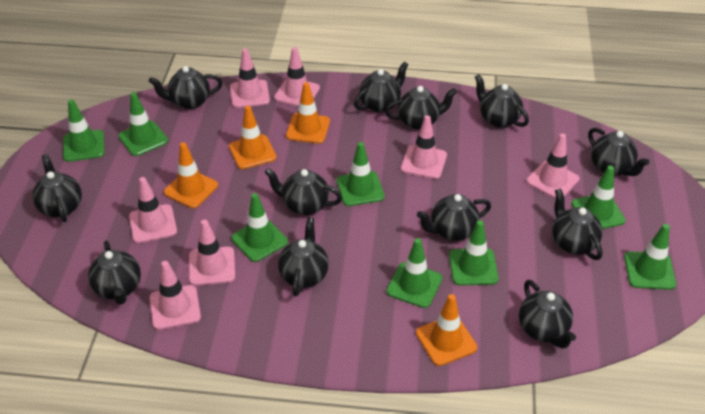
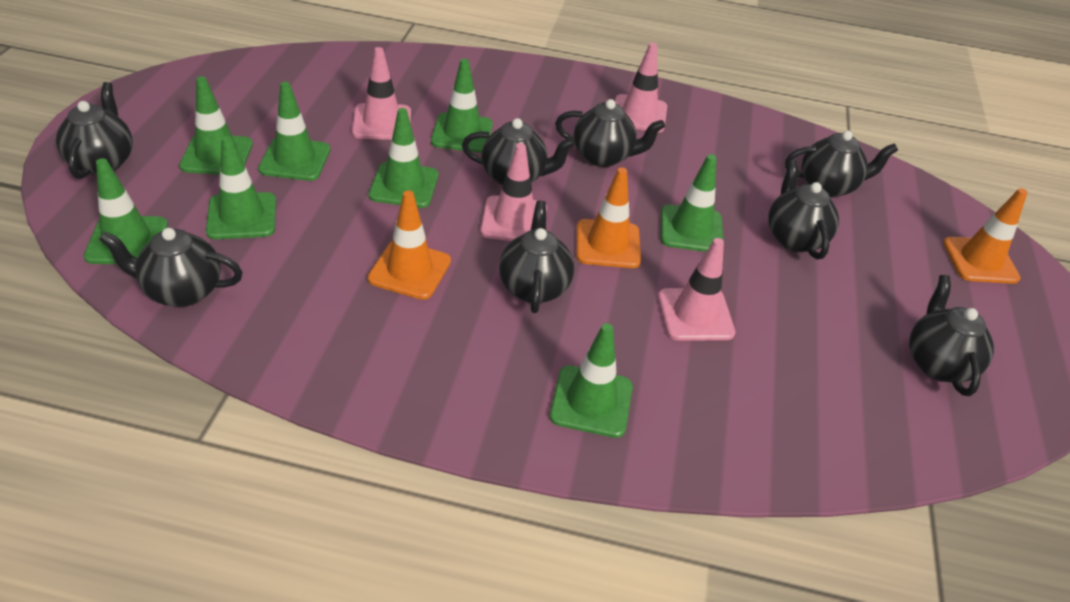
black teapot: [32,154,82,222] [88,241,141,305] [149,66,223,109] [265,168,342,215] [278,217,329,296] [354,62,409,113] [385,86,457,130] [417,194,491,241] [475,74,529,128] [519,280,576,349] [552,188,603,260] [588,128,649,176] = 12 -> [56,82,133,179] [99,228,243,307] [462,118,575,186] [499,201,574,313] [555,99,665,167] [768,159,839,259] [785,131,898,197] [909,275,994,396] = 8
orange traffic cone: [164,142,218,208] [229,106,277,169] [286,82,330,143] [416,294,477,366] = 4 -> [368,191,451,300] [576,168,641,268] [943,188,1028,284] = 3
pink traffic cone: [129,177,177,243] [149,261,201,330] [189,219,235,286] [230,48,270,108] [274,47,320,107] [401,115,447,179] [526,134,580,199] = 7 -> [352,47,411,140] [480,143,547,241] [615,43,667,133] [658,238,735,341] = 4

